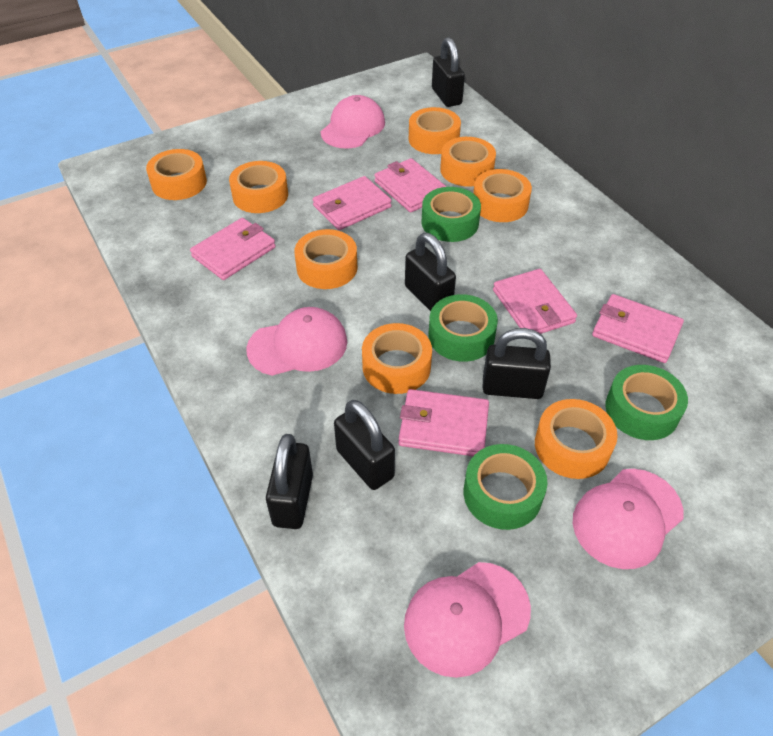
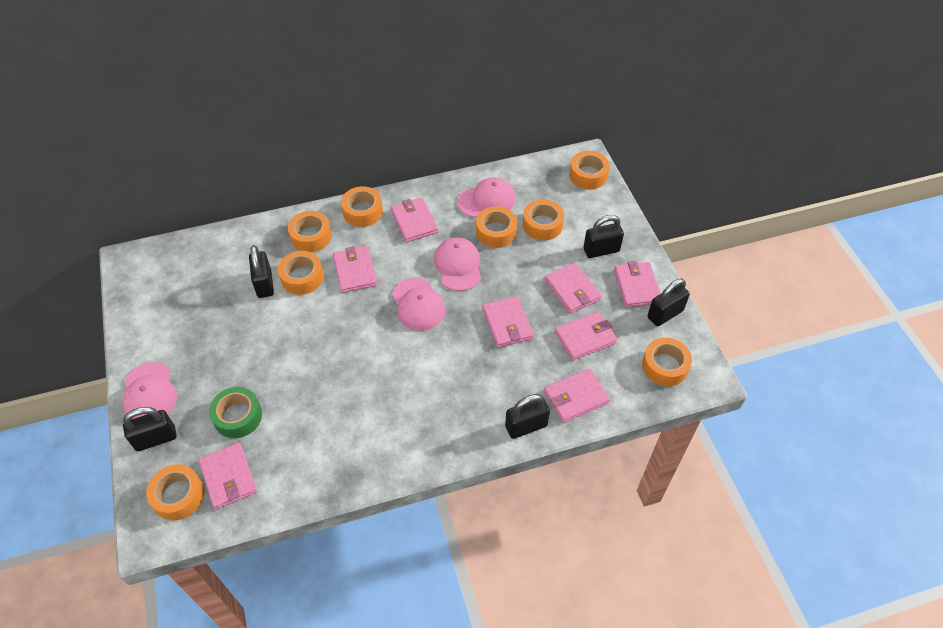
green tape: [422,187,481,242] [429,294,498,362] [464,444,547,530] [605,365,688,440] = 4 -> [209,387,262,438] = 1
pink wallet: [190,218,276,280] [313,176,392,230] [374,158,447,212] [398,389,489,456] [493,269,577,334] [592,294,684,363] = 6 -> [199,443,257,510] [333,246,377,293] [391,197,438,242] [483,296,534,348] [544,263,601,314] [544,369,610,423] [555,311,617,361] [614,261,660,308] = 8

